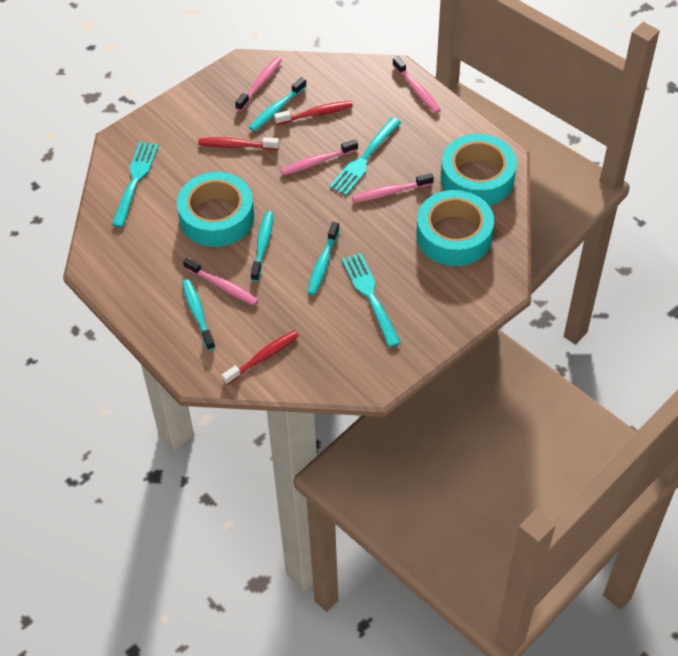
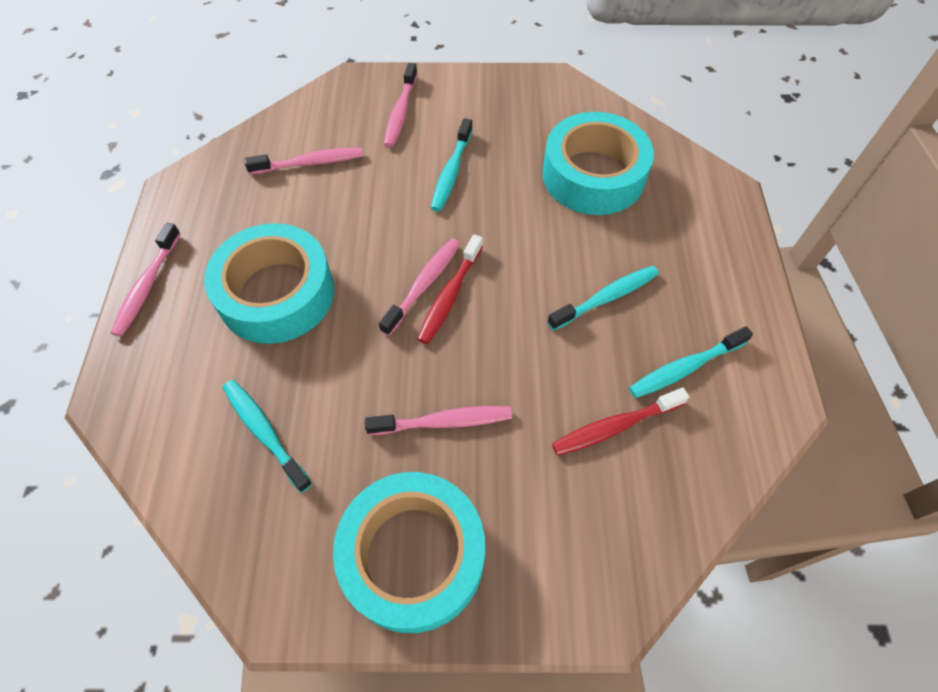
red toothbrush: [198,137,279,150] [222,331,299,385] [274,101,353,125] = 3 -> [417,234,483,344] [552,388,689,456] = 2
turquoise fork: [112,142,159,227] [329,118,401,195] [342,253,401,347] = 3 -> none = 0

